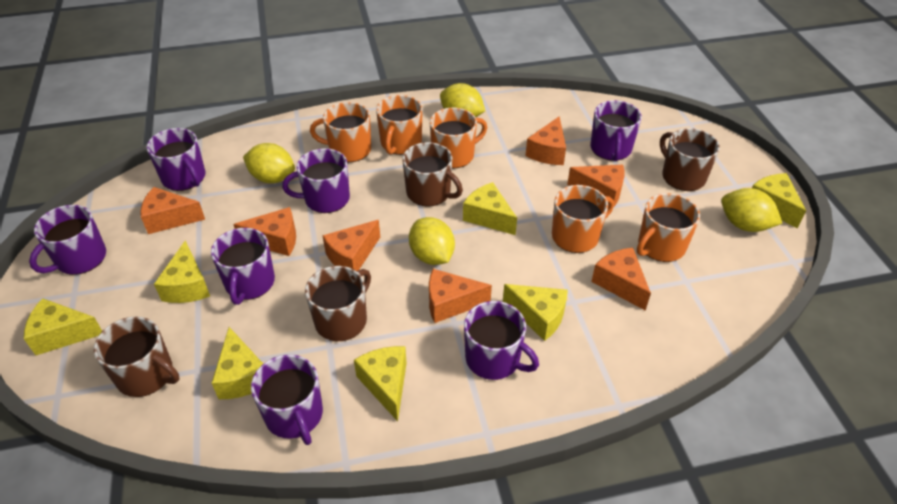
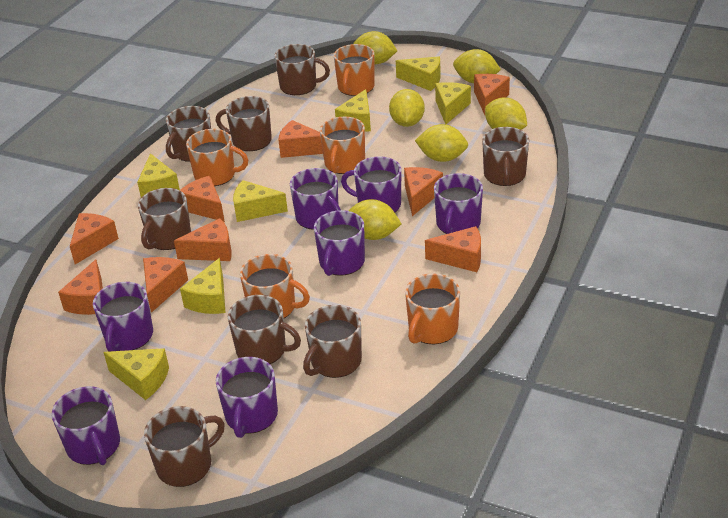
brown mug: [94,316,179,397] [305,266,371,341] [402,142,463,206] [660,128,720,191] = 4 -> [138,188,191,250] [144,406,225,487] [166,106,211,162] [216,96,272,151] [228,295,301,364] [274,44,330,95] [303,305,362,378] [482,127,529,186] = 8
orange cheese: [140,187,205,234] [233,207,296,256] [322,220,380,271] [429,269,492,323] [526,116,566,165] [567,165,625,206] [591,247,651,311] = 7 -> [58,259,103,315] [70,213,119,264] [143,257,188,313] [174,218,232,261] [180,176,225,222] [278,120,323,158] [404,167,443,216] [425,226,481,272] [474,74,510,115] = 9
yellow lemon: [243,143,295,183] [409,217,455,265] [440,83,485,117] [721,188,782,232] = 4 -> [349,199,402,240] [353,31,397,65] [389,89,425,127] [415,124,468,162] [453,49,501,84] [485,98,527,130] = 6

